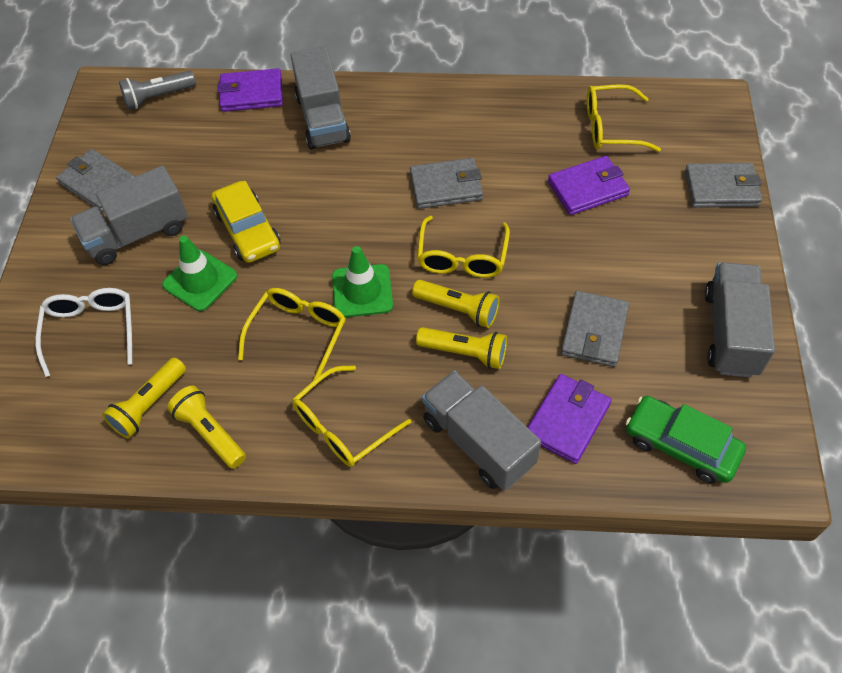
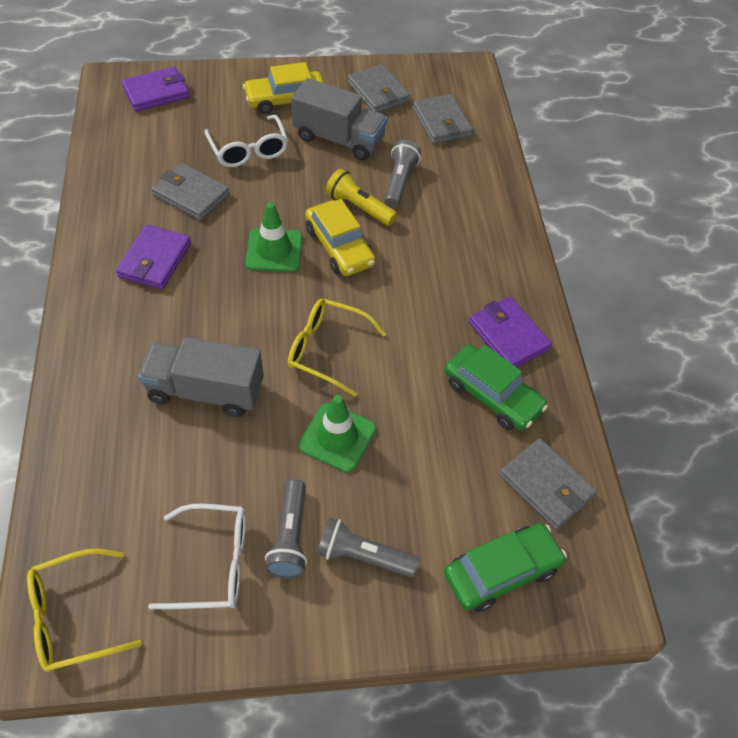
green car: [625,396,746,484] = 1 -> [444,345,548,431] [444,523,567,612] = 2
grey flashlight: [119,71,196,110] = 1 -> [265,479,307,579] [317,517,419,577] [384,140,421,208] = 3
grey truck: [70,166,188,265] [291,46,351,150] [422,371,541,491] [705,262,775,378] = 4 -> [138,337,264,417] [291,78,387,161] = 2
white glasses: [35,288,132,377] = 1 -> [148,504,246,609] [205,115,288,167] = 2
yellow car: [212,181,281,263] = 1 -> [243,62,324,114] [305,199,376,276] = 2
yellow flashlight: [102,358,186,439] [167,386,246,469] [412,280,500,328] [416,327,507,369] = 4 -> [326,169,397,226] = 1
yellow glasses: [238,288,346,386] [292,366,411,467] [417,216,510,278] [587,84,661,152] = 4 -> [27,549,142,672] [288,298,386,396] = 2

